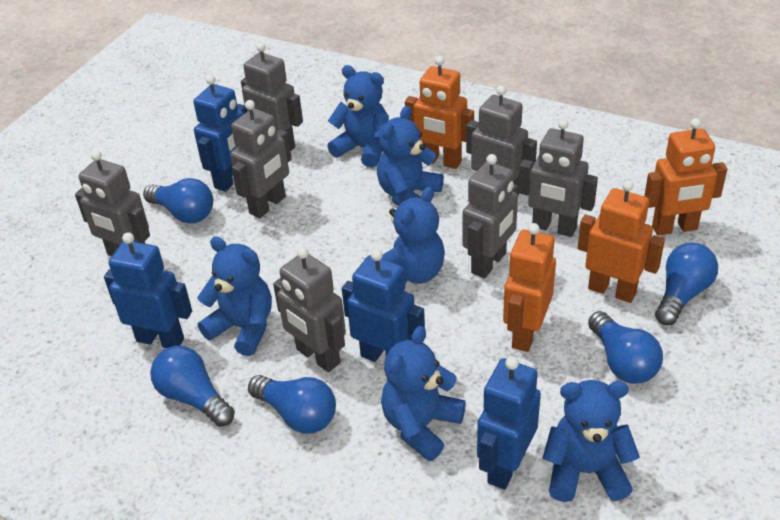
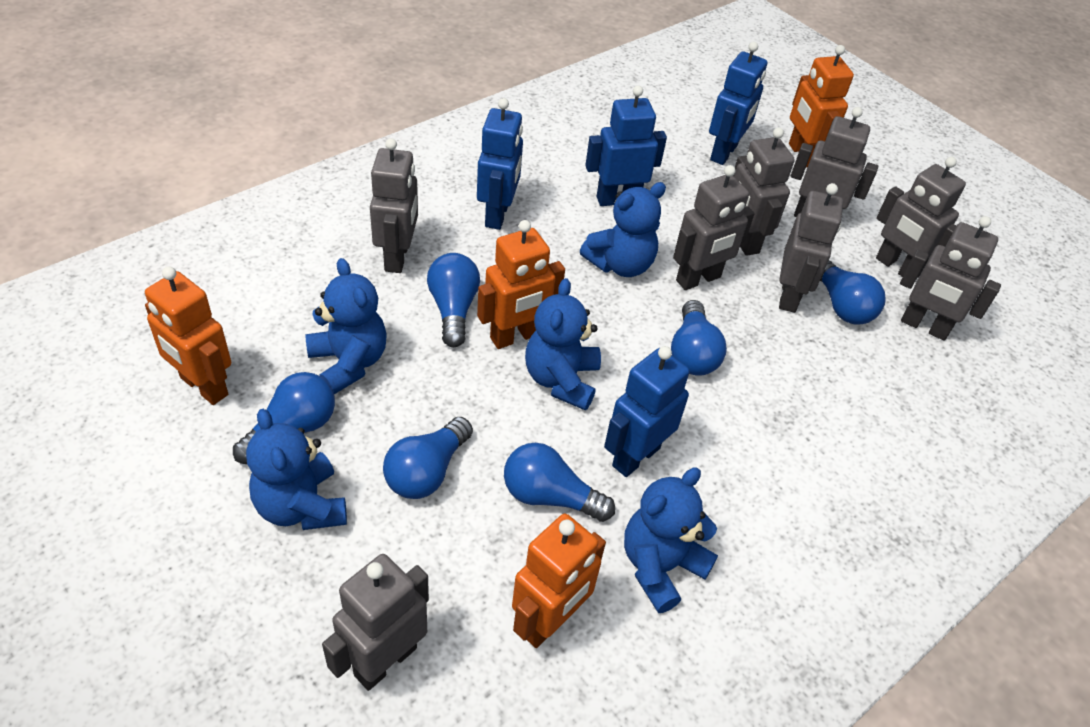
blue light bulb: [143,178,213,223] [150,346,235,427] [248,375,336,434] [588,311,663,384] [655,243,718,325] = 5 -> [233,372,335,464] [383,417,473,499] [427,253,480,347] [504,443,615,522] [671,300,727,376] [820,261,886,325] = 6
blue teddy bear: [197,236,272,356] [327,65,389,168] [377,106,444,206] [381,326,466,461] [382,186,445,285] [543,380,640,502] = 6 -> [246,409,347,530] [305,258,387,394] [525,278,601,411] [580,182,666,277] [624,468,718,613] = 5
grey robot: [75,150,150,256] [230,100,292,218] [241,43,303,151] [273,247,346,372] [463,154,518,278] [466,85,537,195] [518,119,598,237] = 7 -> [322,554,429,691] [370,138,418,273] [673,165,755,290] [733,127,795,256] [779,183,843,313] [791,107,878,217] [876,157,966,278] [900,216,1001,341] = 8

